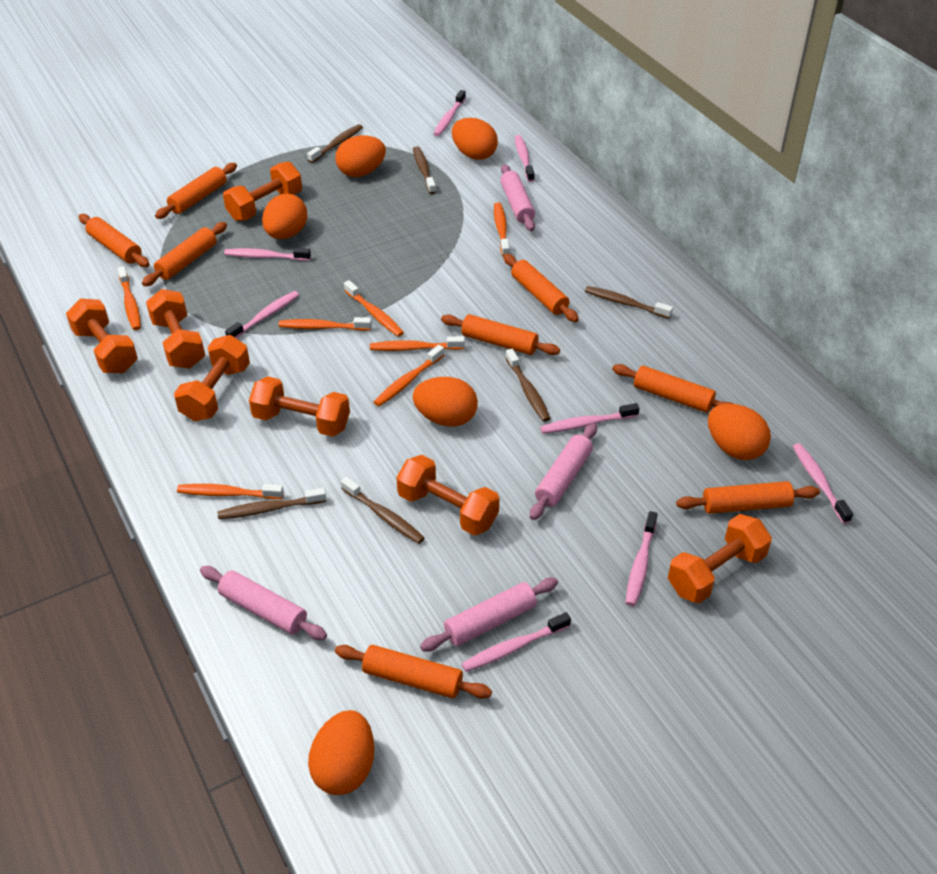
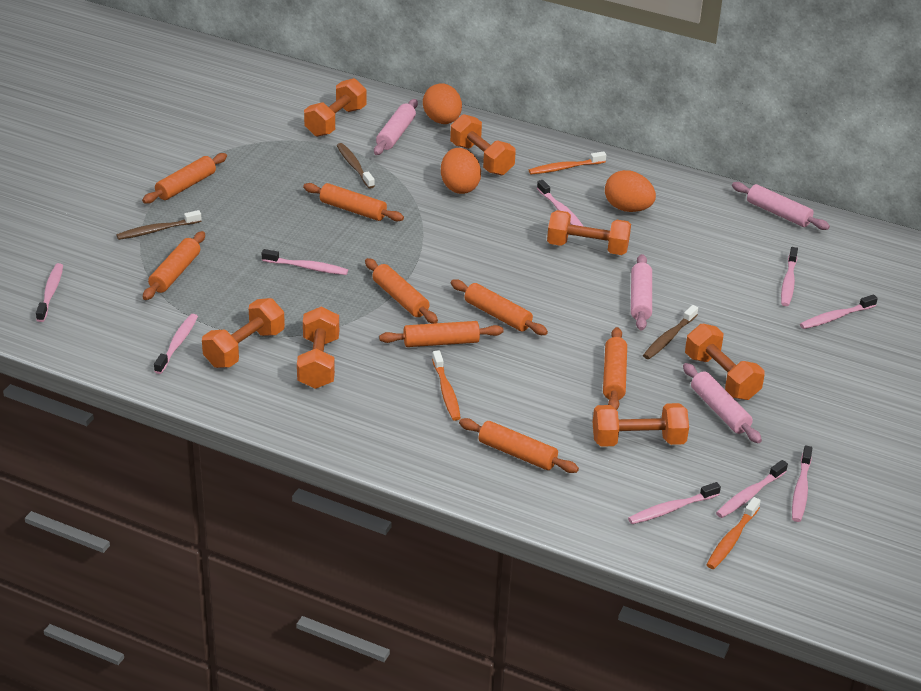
brown toothbrush: [217,488,326,519] [307,124,363,163] [341,477,424,544] [413,146,436,194] [505,349,551,422] [585,286,673,319] = 6 -> [116,210,202,240] [337,143,375,189] [643,305,698,359] = 3
orange egg: [262,194,307,239] [308,710,374,795] [335,135,386,177] [413,377,478,427] [452,118,498,160] [708,403,771,460] = 6 -> [423,83,462,124] [441,148,481,194] [605,170,656,212] = 3
orange toothbrush: [118,266,141,330] [177,484,284,499] [279,317,372,331] [344,280,404,337] [370,336,465,351] [374,345,444,406] [494,202,510,256] = 7 -> [432,350,461,421] [529,151,606,174] [707,497,761,569] = 3
pink toothbrush: [224,248,311,261] [225,291,299,339] [433,90,466,136] [461,612,571,672] [515,135,535,182] [540,403,640,434] [626,511,658,606] [793,443,853,524] = 8 -> [36,263,63,322] [154,314,198,374] [262,249,348,275] [537,180,584,227] [628,482,721,524] [716,460,788,518] [781,247,798,306] [792,445,812,522] [800,294,878,329] = 9

